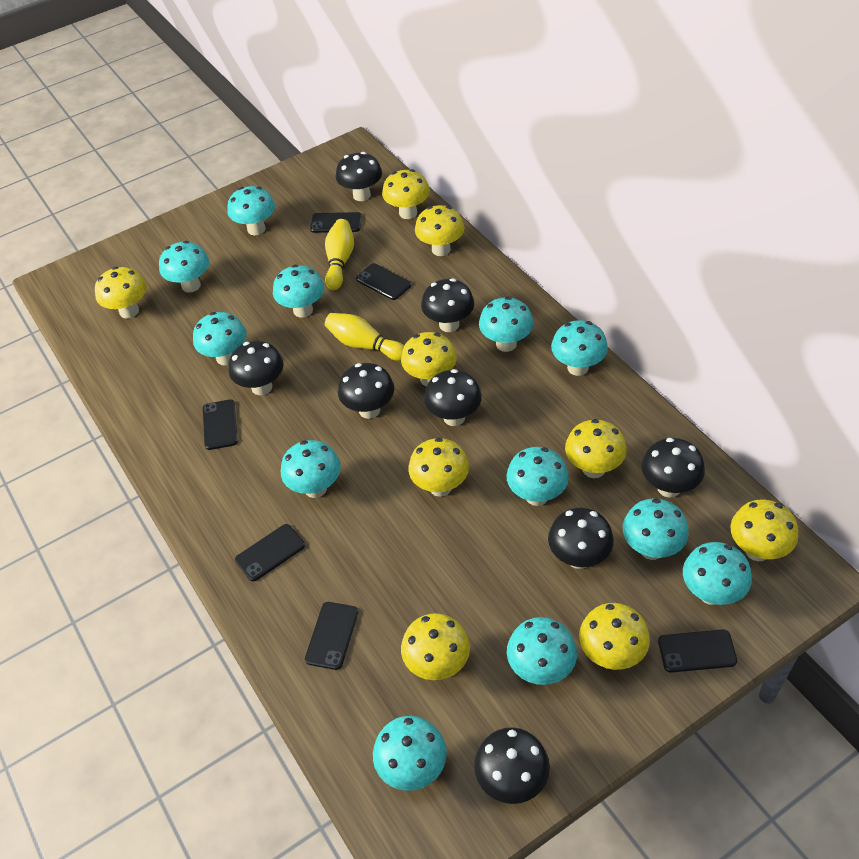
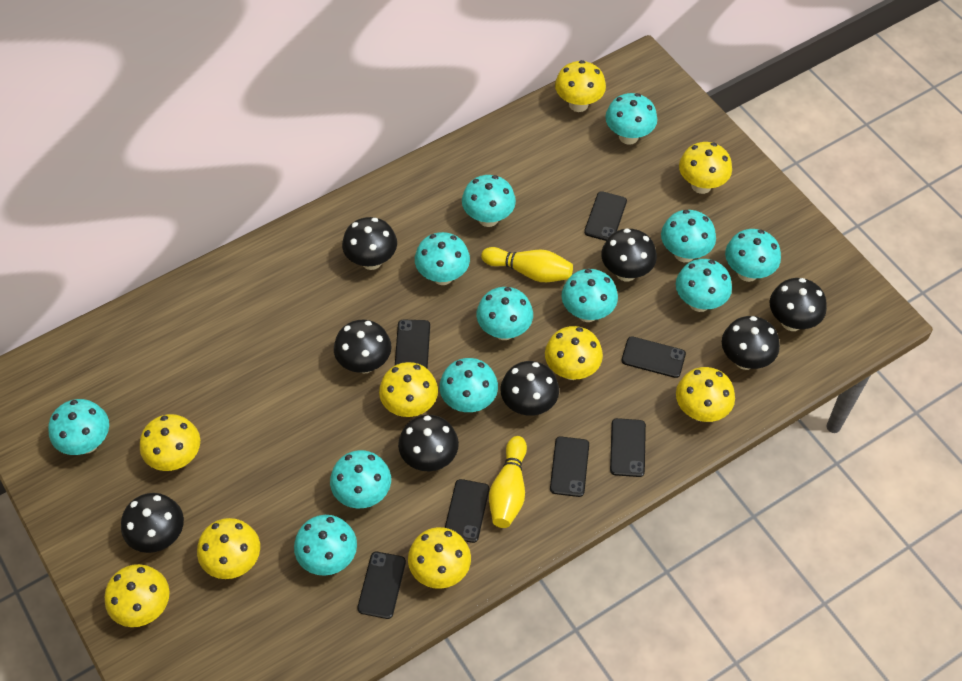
black phone: [203,399,238,450] [235,524,305,581] [305,602,358,670] [310,212,362,233] [356,263,412,300] [658,629,737,673] = 6 -> [357,552,406,619] [395,320,430,369] [445,479,489,543] [550,437,589,497] [584,191,627,241] [610,418,646,477] [621,336,686,378] = 7

